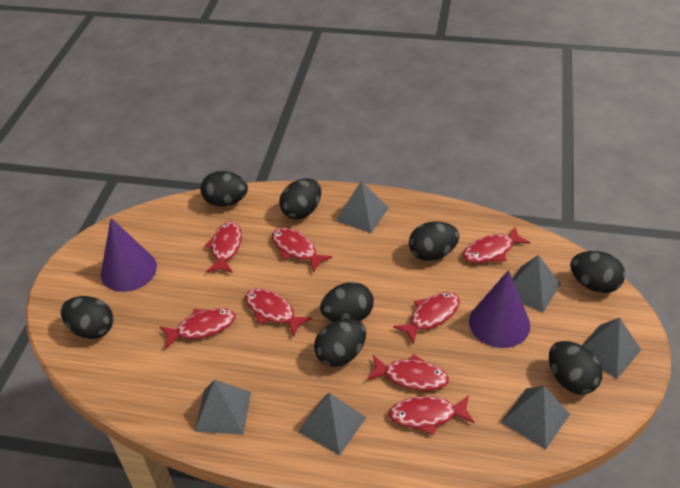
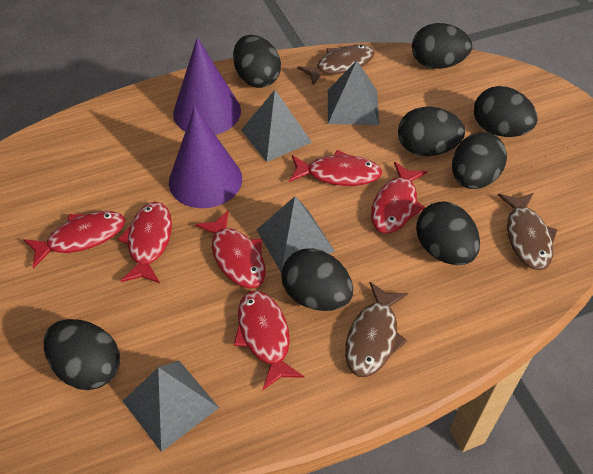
brown fish: none = 0 -> [297,44,375,85] [345,282,408,377] [498,193,558,270] = 3
grey pyramid: [194,380,251,434] [298,393,366,456] [336,180,388,233] [501,386,570,450] [513,255,561,313] [582,318,641,379] = 6 -> [123,361,219,452] [241,90,312,162] [257,196,335,273] [328,61,379,125] = 4
red fish: [159,308,235,349] [205,221,242,273] [245,288,312,337] [272,228,332,272] [367,354,449,391] [389,395,474,435] [393,292,460,344] [463,226,531,263] = 8 -> [23,211,125,269] [118,202,172,283] [195,210,266,289] [234,291,304,390] [289,150,382,186] [371,162,428,233] = 6

